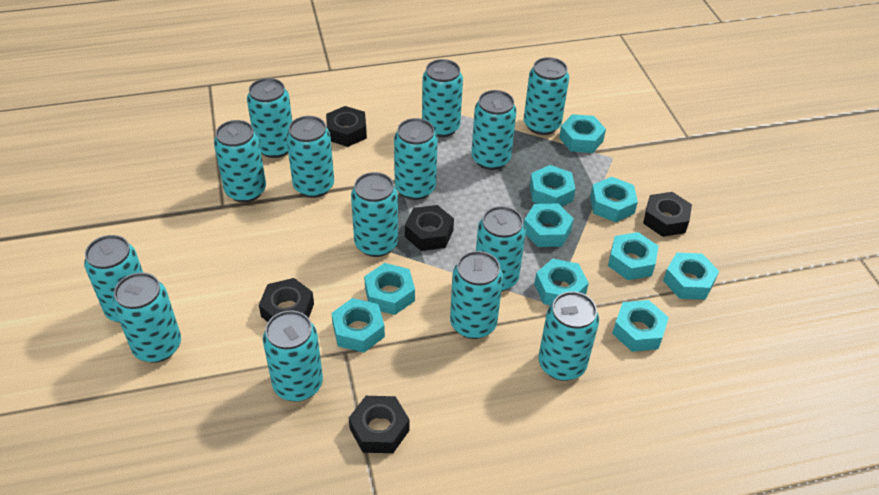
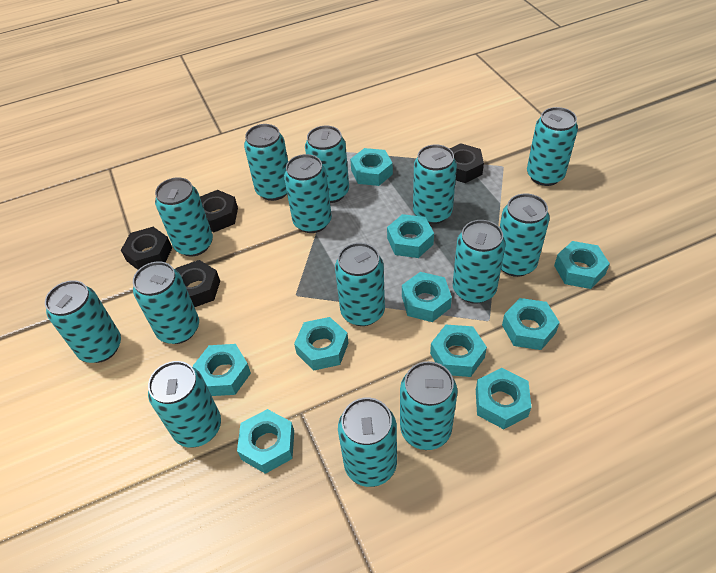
black nut: [259,278,314,322] [326,106,367,147] [349,396,410,453] [405,205,454,251] [643,192,692,237] = 5 -> [121,227,172,270] [175,260,220,307] [200,190,238,232] [449,143,484,183] = 4

